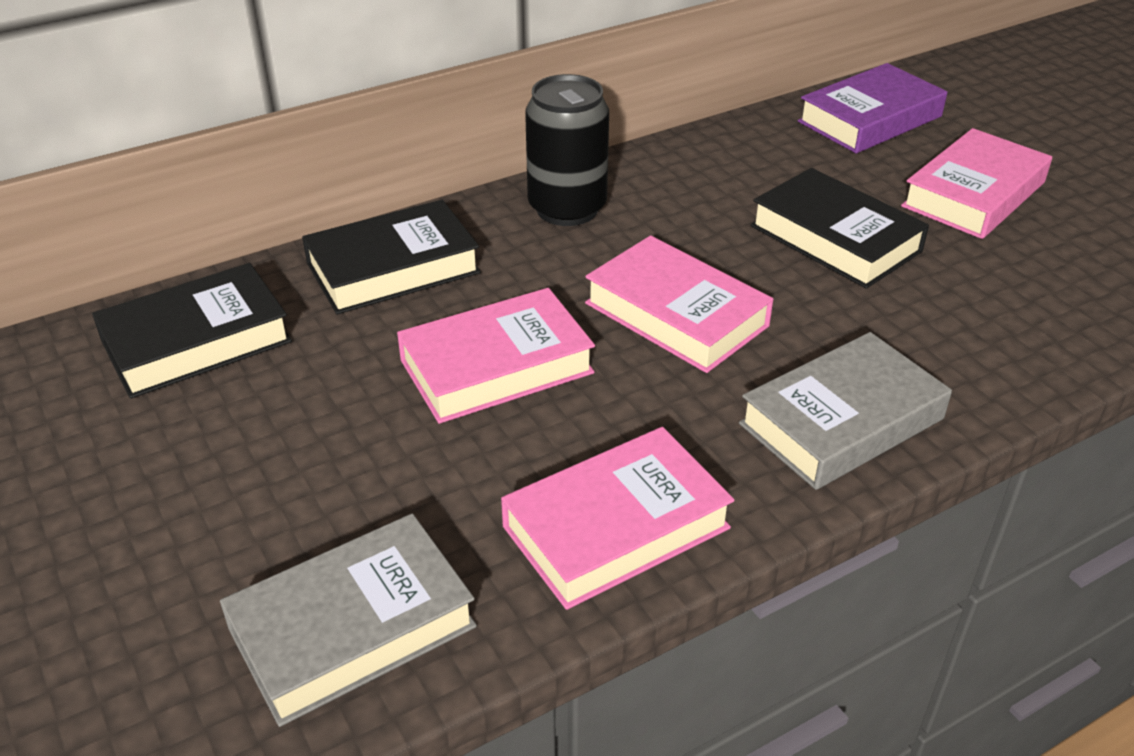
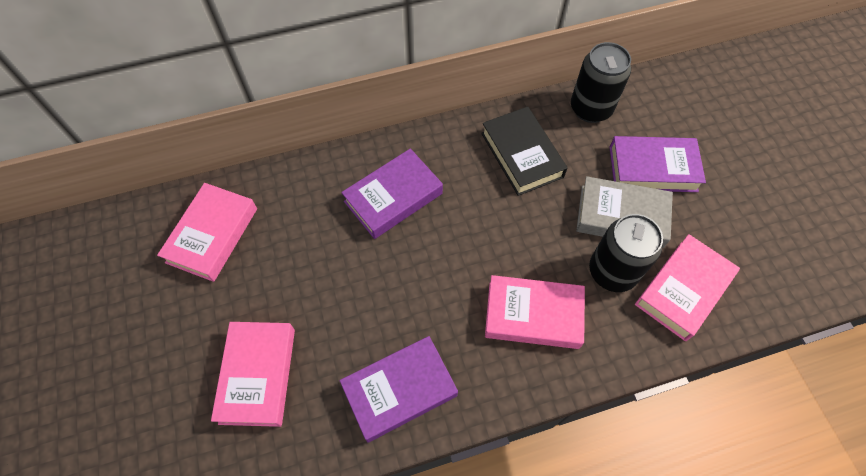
black book: [92,263,292,399] [302,200,481,314] [750,168,929,289] = 3 -> [481,107,568,196] = 1
black can: [525,74,609,226] = 1 -> [571,42,631,123] [589,214,663,292] = 2
grey book: [220,513,477,727] [739,332,952,490] = 2 -> [576,176,673,248] = 1
purple book: [798,63,947,154] = 1 -> [340,336,458,443] [341,149,443,239] [609,136,706,192] = 3

